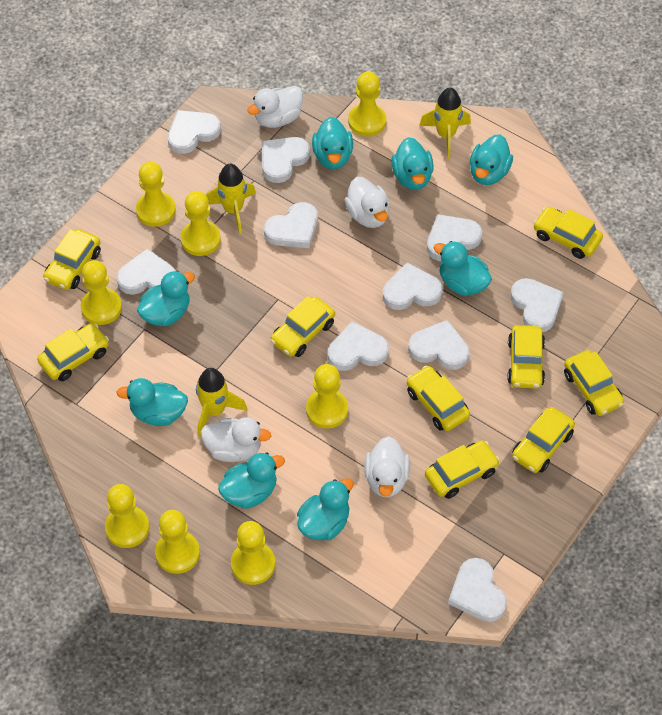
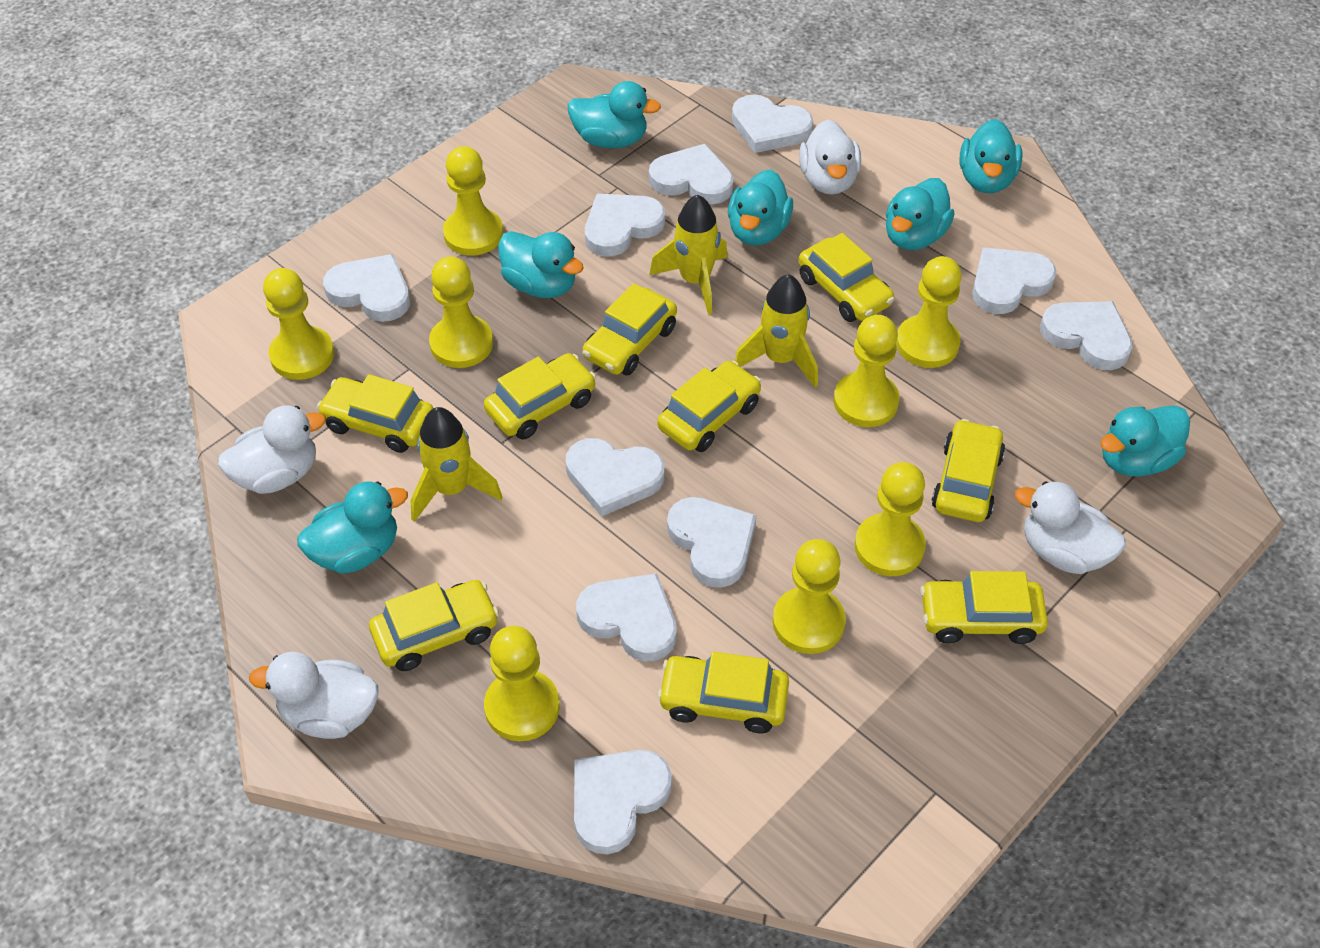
turquoise duck: [117,378,188,426] [137,271,195,326] [218,452,285,509] [297,478,353,541] [312,117,353,169] [391,137,434,190] [434,241,492,296] [470,134,513,185] = 8 -> [297,481,408,574] [498,231,584,298] [568,81,661,149] [728,169,793,246] [886,178,955,250] [960,119,1023,193] [1100,405,1190,477] = 7

